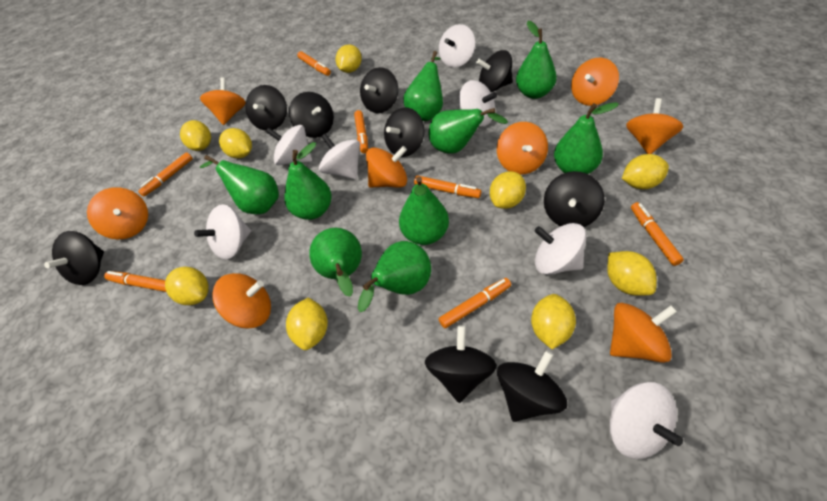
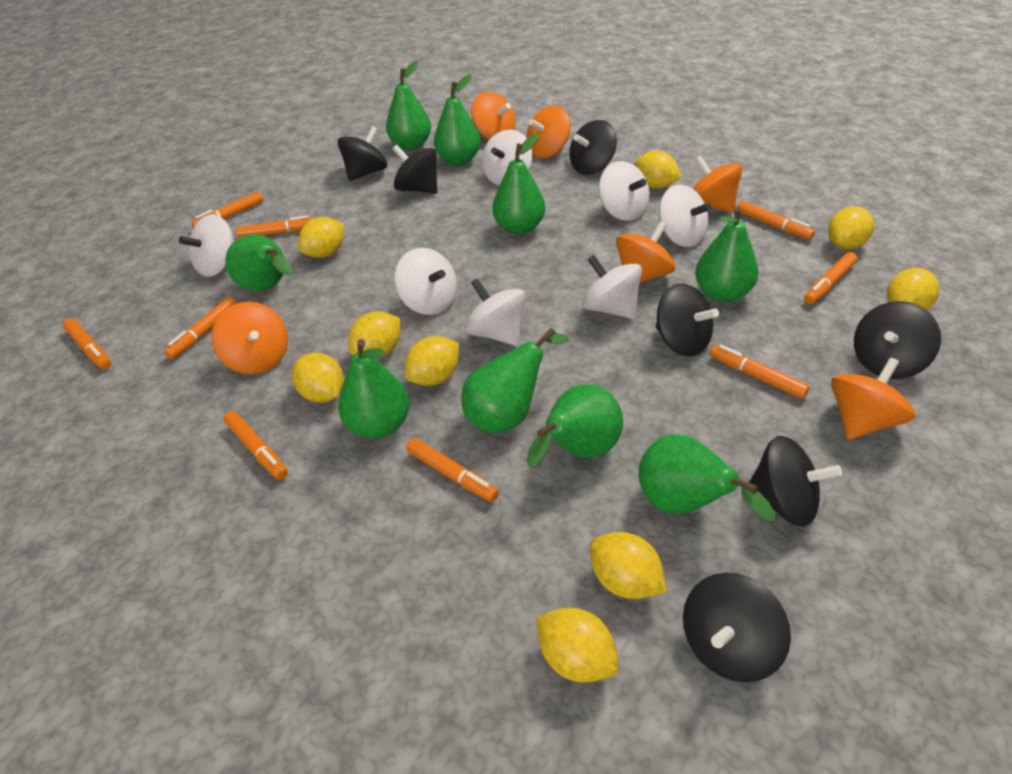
black spinning top: [44,231,104,285] [246,85,287,131] [289,92,334,138] [360,67,398,113] [384,107,424,157] [425,325,497,403] [476,50,513,92] [497,350,567,422] [544,171,605,227] = 9 -> [337,126,387,181] [393,145,437,194] [569,120,617,175] [656,283,719,357] [683,573,791,682] [749,436,842,527] [854,301,941,379] = 7
orange marker: [104,271,166,292] [138,152,193,197] [297,51,331,76] [354,110,368,153] [414,176,481,198] [439,278,511,328] [631,202,684,266] = 7 -> [63,318,111,369] [164,297,237,359] [191,192,264,228] [224,411,288,480] [236,216,314,238] [406,438,499,502] [710,345,810,399] [738,201,815,240] [804,252,857,304] = 9
orange spinning top: [87,187,148,239] [200,77,246,125] [212,273,271,329] [366,146,407,188] [497,122,548,174] [571,58,619,106] [610,303,677,363] [626,98,683,154] = 8 -> [211,302,288,374] [471,92,516,140] [526,105,571,158] [616,221,675,283] [693,156,742,212] [831,357,915,440] = 6

